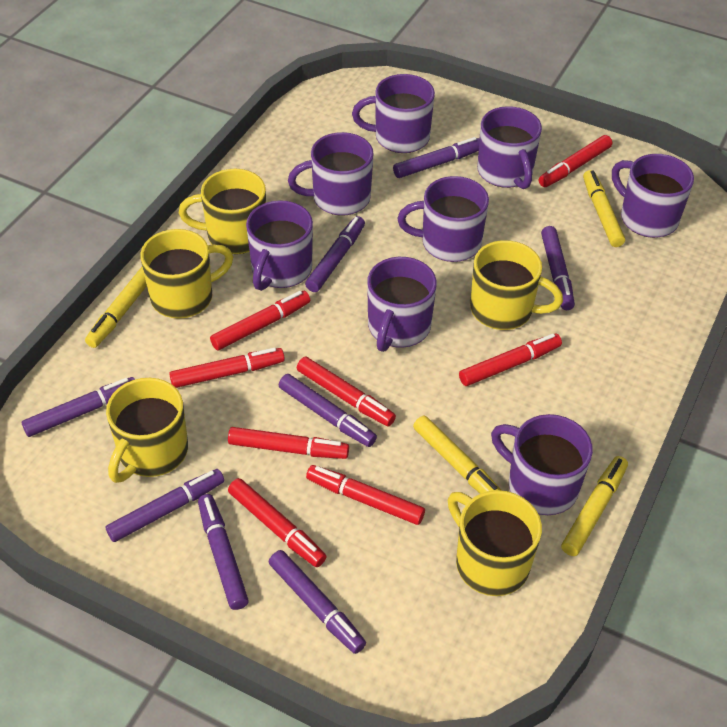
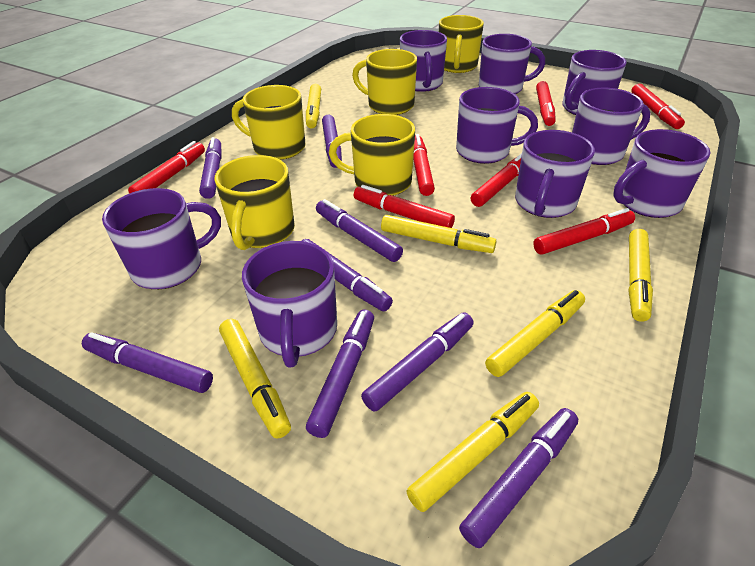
purple mug: [246,200,313,291] [288,132,373,216] [352,74,435,153] [367,257,437,352] [397,176,489,262] [477,106,542,189] [491,414,593,515] [612,154,694,238] = 8 -> [102,188,221,289] [242,241,337,368] [400,30,447,92] [456,87,538,164] [479,34,545,95] [515,130,595,218] [562,50,627,115] [572,88,651,165] [613,129,711,218] = 9
red marker: [169,348,285,388] [210,291,310,350] [228,427,349,459] [228,478,327,567] [297,357,396,427] [306,465,425,525] [459,333,562,386] [539,135,612,187] = 8 -> [128,141,205,194] [354,185,455,228] [413,134,435,196] [471,153,522,207] [533,208,635,255] [536,81,556,126] [631,84,685,129] = 7
yellow marker: [85,267,147,348] [413,415,502,494] [561,456,628,556] [583,170,625,247] = 4 -> [219,319,291,439] [306,84,321,129] [381,215,496,253] [406,392,539,512] [485,290,585,377] [628,229,653,322] = 6

